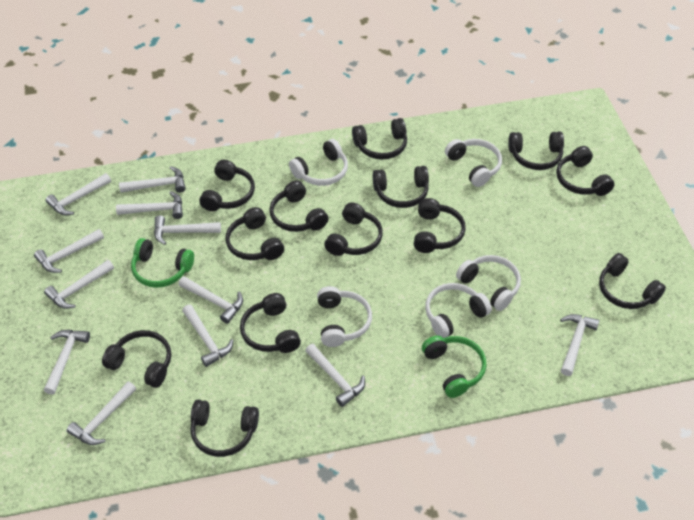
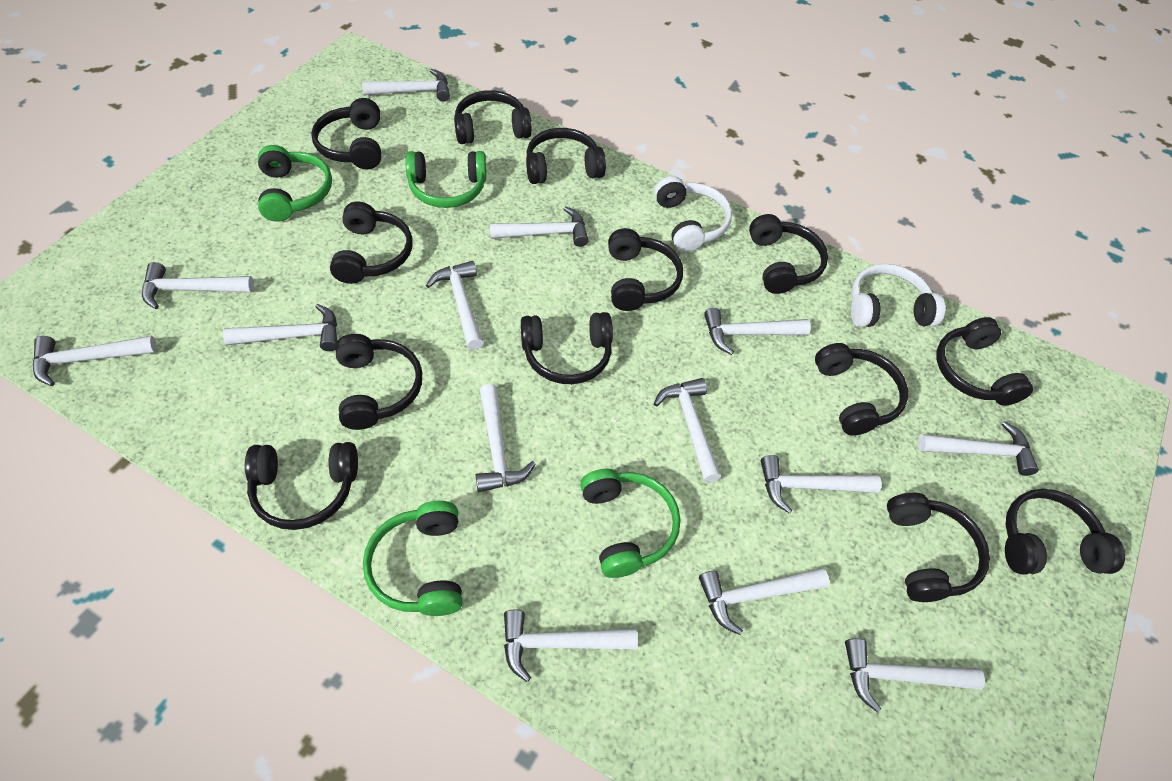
green headphones: [131,238,194,288] [422,336,487,398] = 2 -> [258,145,332,222] [363,501,462,616] [405,151,486,208] [580,469,680,578] = 4
white hammer: [34,229,104,273] [44,260,114,309] [44,330,90,395] [46,173,111,215] [67,381,136,445] [116,191,183,219] [119,166,186,193] [154,215,221,245] [179,276,243,324] [182,305,234,367] [305,344,365,407] [560,314,600,376] = 12 -> [33,336,157,386] [142,262,254,309] [223,304,337,351] [362,69,450,102] [426,261,484,350] [476,384,536,492] [490,206,589,247] [504,610,638,682] [654,378,721,483] [699,568,830,635] [704,308,811,355] [761,455,882,514] [845,638,985,713] [918,421,1039,476] = 14
white headphones: [289,139,348,186] [317,286,372,347] [425,283,492,338] [445,139,502,187] [456,255,521,311] = 5 -> [654,176,732,252] [851,264,945,327] = 2

